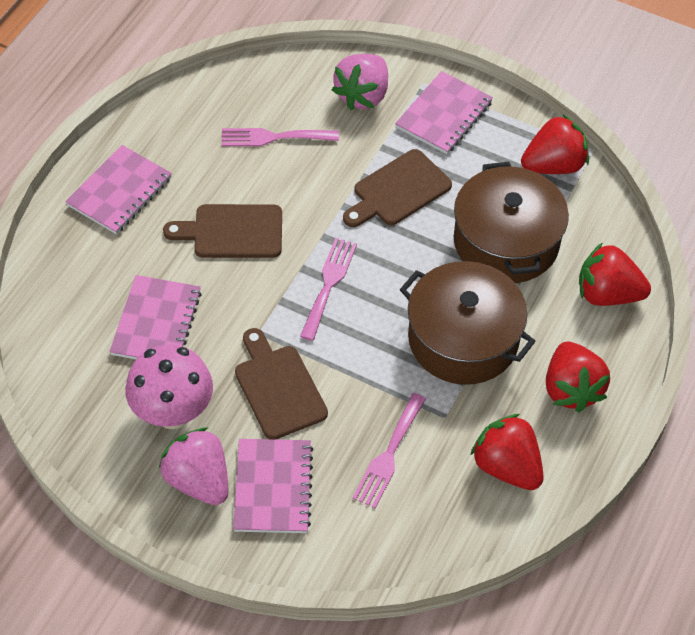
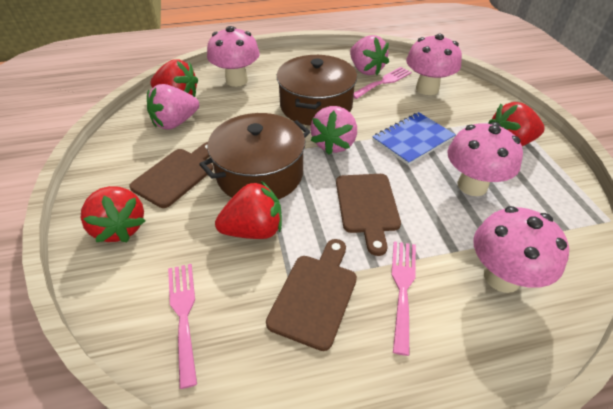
blue notebook: none = 0 -> [372,112,456,165] = 1
pink mushroom: [125,345,213,429] = 1 -> [207,26,260,87] [406,34,462,95] [448,122,523,196] [473,206,569,293] = 4
pink notebook: [65,145,172,234] [109,275,202,359] [233,439,313,533] [395,71,493,154] = 4 -> none = 0
pink strawberry: [159,428,228,505] [332,54,388,110] = 2 -> [147,84,199,130] [311,106,357,155] [350,35,389,75] = 3

